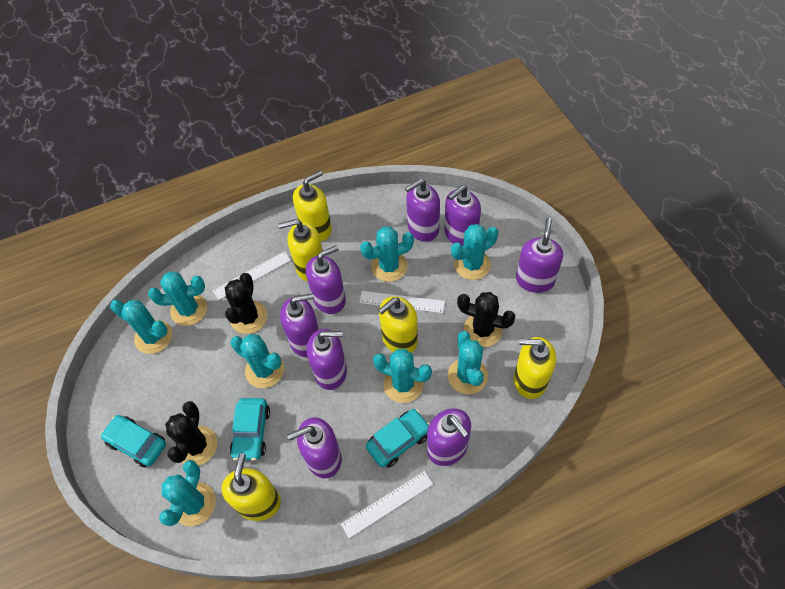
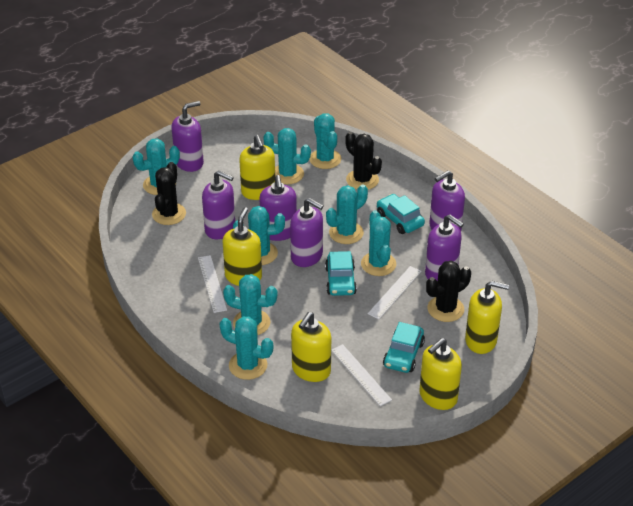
purple soap dispenser: [280,293,319,357] [287,417,342,478] [306,245,346,314] [307,329,347,390] [405,179,440,242] [427,408,471,466] [444,185,481,246] [516,218,563,293] = 8 -> [172,101,204,172] [202,170,235,239] [259,175,297,241] [290,198,324,267] [425,215,464,281] [430,170,465,231] = 6

